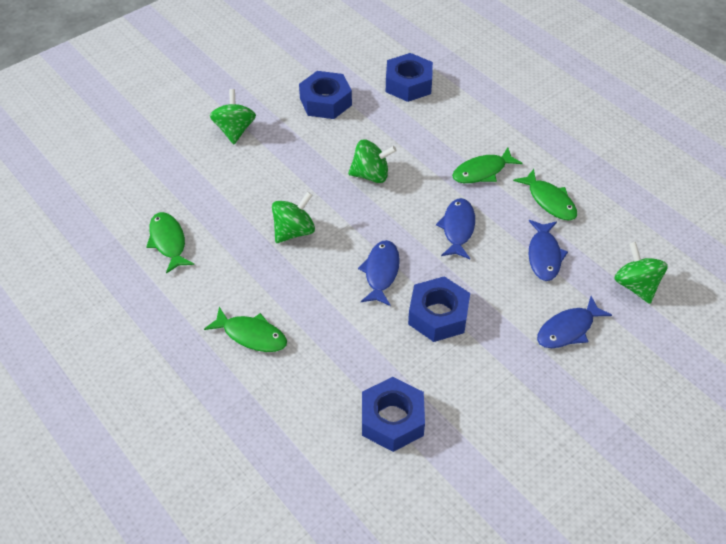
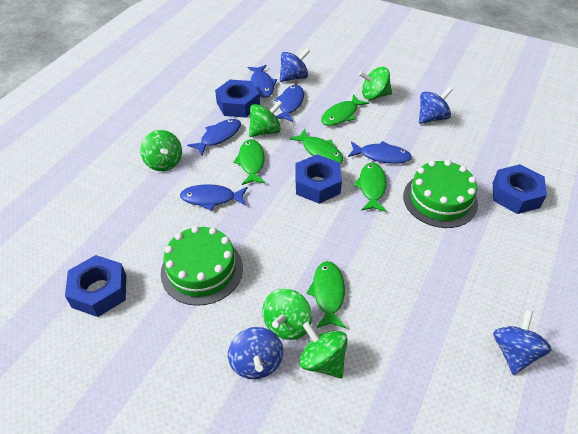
blue fish: [358,240,400,306] [436,198,475,259] [528,220,568,281] [537,296,612,348] = 4 -> [180,184,248,211] [187,119,241,155] [248,65,277,98] [274,85,304,122] [348,141,412,164] = 5
blue spinning top: none = 0 -> [228,327,283,379] [280,49,310,82] [419,87,453,124] [493,309,552,375] = 4
green cake: none = 0 -> [161,226,243,306] [403,160,478,228] = 2
green fish: [146,212,194,274] [204,307,287,352] [452,147,523,183] [513,169,577,220] = 4 -> [233,139,266,185] [289,129,343,164] [306,261,346,328] [321,94,369,126] [354,162,387,212] = 5
green spinning top: [210,89,256,144] [272,192,315,243] [348,139,397,183] [614,242,668,304] = 4 -> [140,130,182,171] [249,101,283,137] [262,289,312,340] [299,322,348,379] [359,67,392,100] = 5

